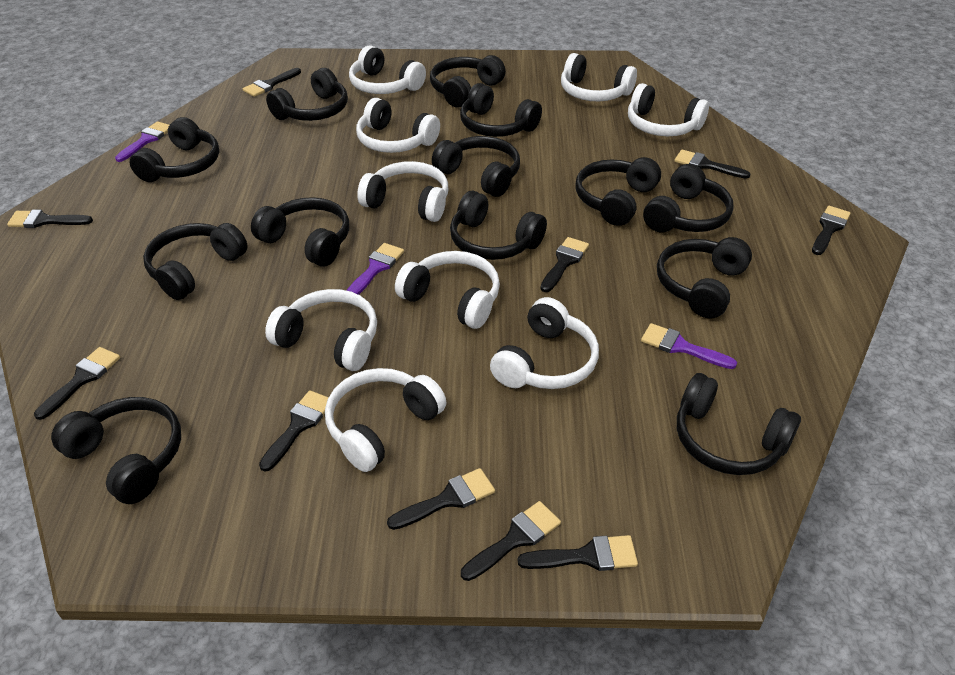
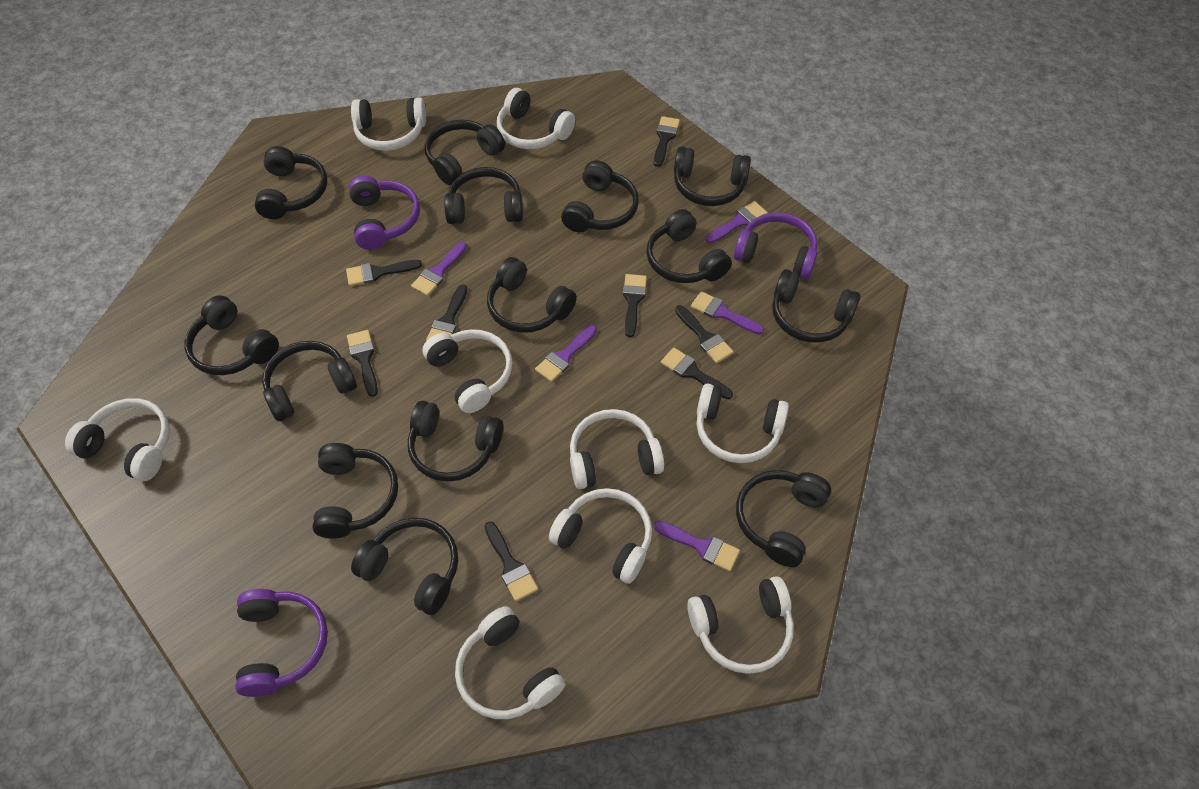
black brush: [7,210,93,228] [34,347,120,420] [243,68,301,97] [259,390,329,472] [387,468,495,530] [461,501,561,581] [518,535,638,571] [540,237,589,292] [674,150,750,179] [812,206,851,255] = 10 -> [346,260,422,286] [347,330,378,397] [426,285,468,341] [485,521,538,601] [623,274,647,337] [654,116,680,167] [661,347,733,399] [675,305,734,363] = 8
black headphones: [51,397,181,504] [130,117,219,182] [143,223,248,300] [251,197,349,267] [266,68,348,121] [430,55,506,107] [432,136,520,197] [450,191,547,260] [460,83,542,137] [575,157,661,226] [643,164,733,232] [657,237,752,318] [677,373,801,475] = 13 -> [185,295,279,375] [255,146,327,219] [262,341,357,421] [313,443,398,538] [351,517,458,615] [408,401,503,482] [425,120,505,185] [444,167,523,224] [487,257,577,333] [561,160,639,232] [647,209,732,283] [674,146,751,206] [736,470,831,567] [772,269,861,342] = 14
purple brush: [115,121,169,162] [346,243,404,295] [641,323,737,369] = 3 -> [411,242,467,296] [535,325,597,382] [654,521,740,572] [691,291,764,335] [706,201,768,243] = 5
purple headphones: none = 0 -> [235,589,328,697] [349,175,420,250] [734,212,818,280] = 3

